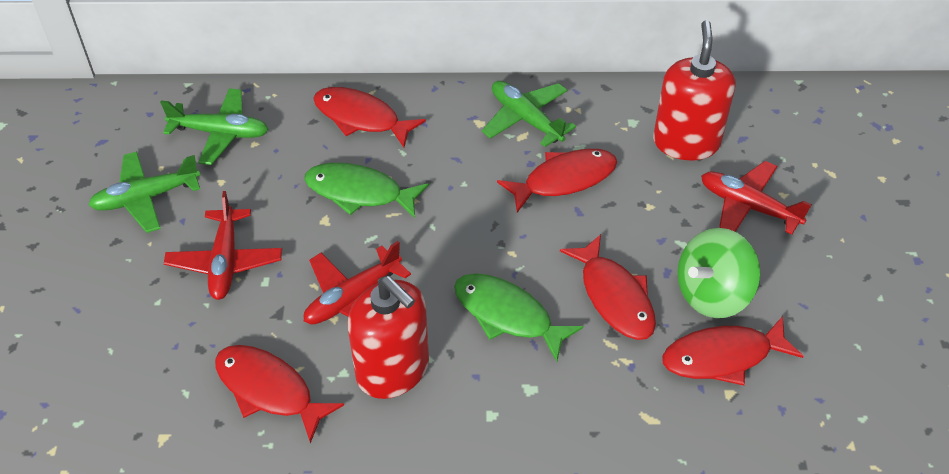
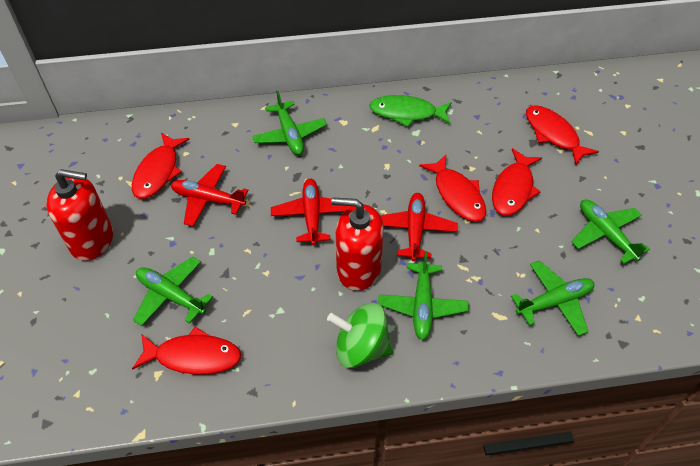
green fish: [304,163,429,218] [454,273,583,362] = 2 -> [369,95,452,127] = 1
green plane: [89,151,200,233] [160,88,269,165] [482,81,576,147] = 3 -> [133,257,213,326] [252,91,327,155] [378,251,469,340] [511,260,594,336] [571,200,650,264] = 5

